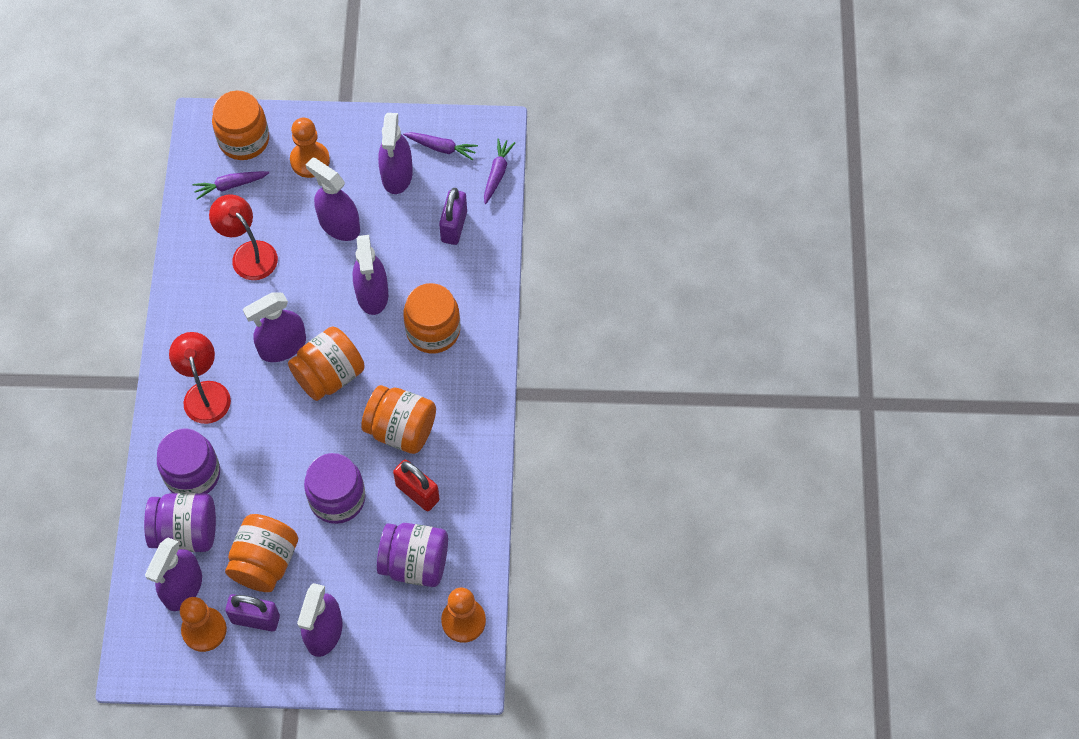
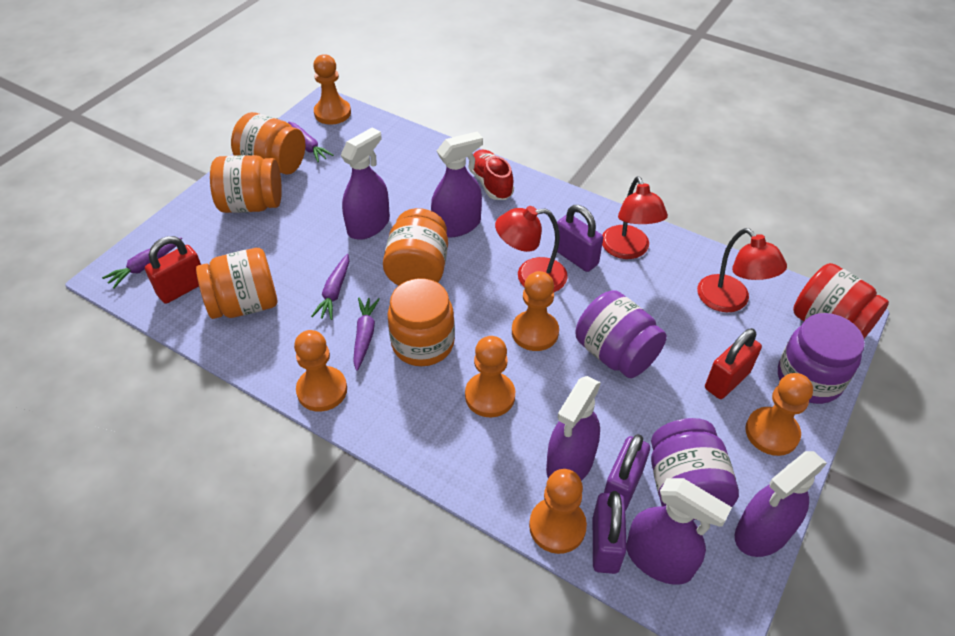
orange pawn: [180,597,227,652] [290,118,330,178] [441,588,486,643] = 3 -> [294,330,347,412] [313,54,351,125] [465,336,515,417] [512,271,559,351] [529,469,587,554] [745,373,813,456] = 6
purple carrot: [192,171,269,199] [403,132,478,160] [484,138,515,204] = 3 -> [102,237,182,288] [288,122,333,163] [311,254,349,320] [353,298,380,371] = 4
purple jar: [144,493,216,552] [157,428,220,494] [304,453,366,524] [377,523,448,587] = 4 -> [576,290,667,378] [651,418,739,520] [778,313,865,404] = 3
purple padlock: [225,594,280,631] [439,188,467,245] = 2 -> [554,205,603,272] [593,491,627,574] [604,434,650,511] = 3
purple spray bottle: [145,537,202,611] [243,292,306,362] [297,583,343,657] [306,158,360,241] [353,235,388,315] [378,113,413,194] = 6 -> [341,127,390,240] [431,132,483,238] [546,376,601,481] [626,478,732,585] [735,451,827,557] = 5
red jar: none = 0 -> [793,263,889,338] = 1
red lamp: [169,332,231,424] [209,194,278,280] = 2 -> [495,206,568,292] [602,176,668,259] [697,228,787,312] = 3
red padlock: [393,460,440,511] = 1 -> [145,236,201,304] [705,328,762,399] = 2
red shoe: none = 0 -> [469,149,514,200] = 1

